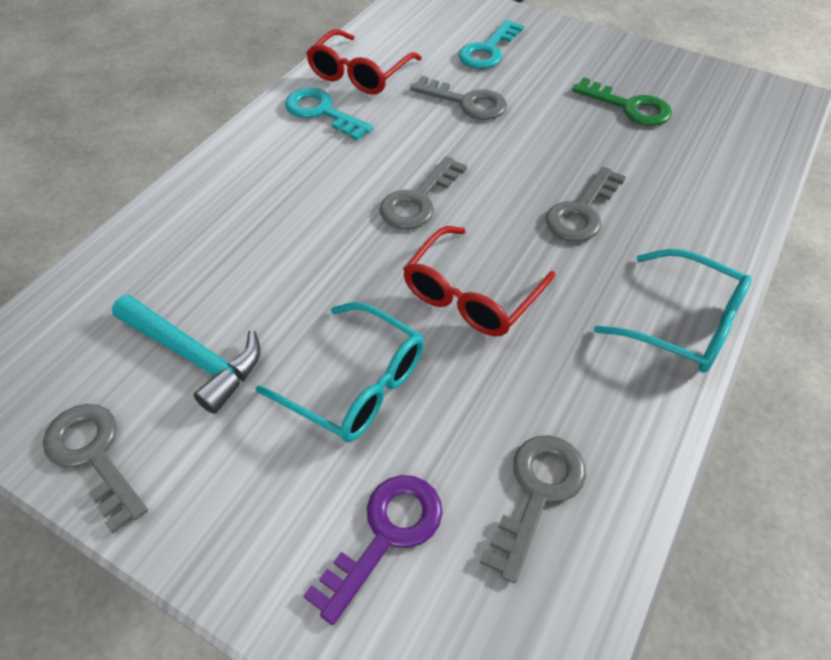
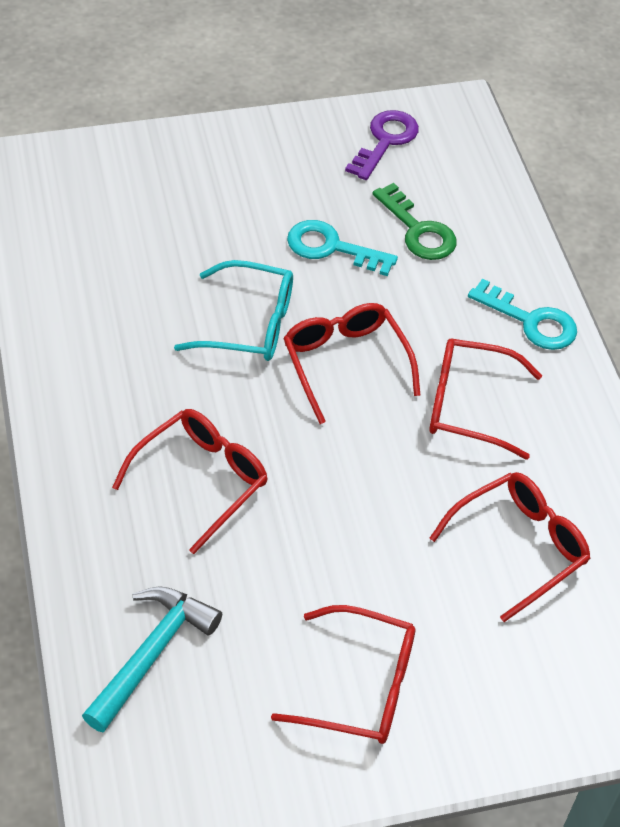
grey key: [43,404,148,533] [379,156,467,229] [411,76,507,120] [480,435,586,583] [546,167,626,242] = 5 -> none = 0
red glasses: [306,29,422,95] [403,226,555,336] = 2 -> [112,409,268,554] [271,605,416,744] [283,303,420,424] [429,339,542,460] [430,472,591,622] = 5
turquoise glasses: [256,302,424,442] [594,249,752,373] = 2 -> [174,260,293,361] = 1

